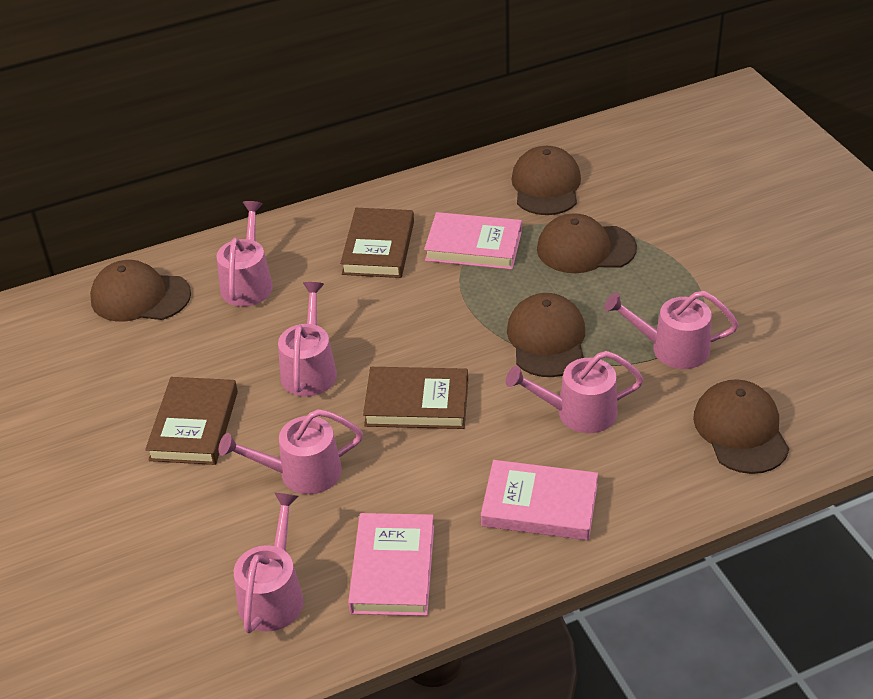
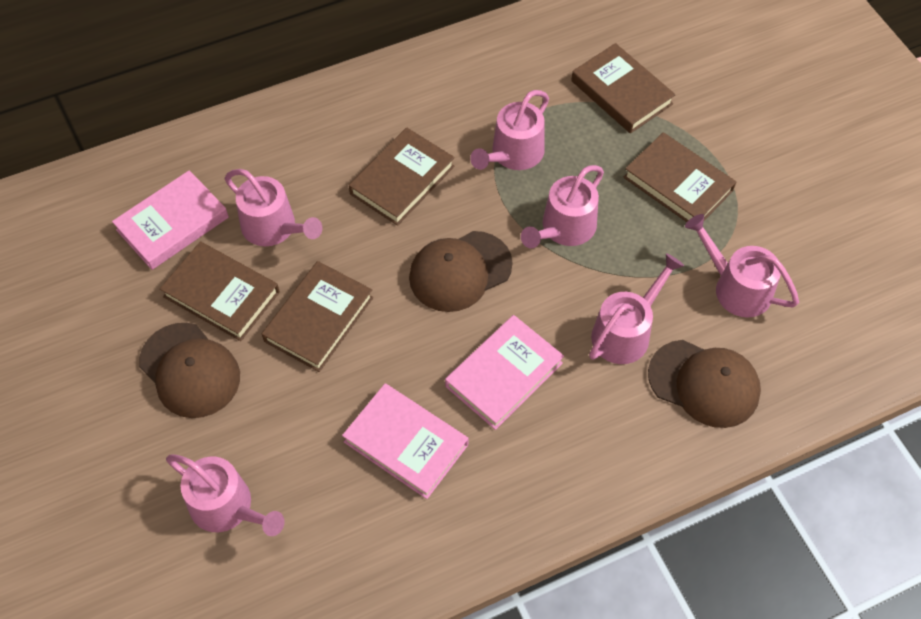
brown book: [145,377,238,465] [340,208,414,278] [363,367,468,429] = 3 -> [160,242,280,341] [262,261,373,372] [349,128,455,226] [571,43,676,133] [623,132,736,222] = 5
brown cap: [90,260,191,321] [507,293,585,377] [511,146,581,215] [537,213,637,273] [693,379,789,474] = 5 -> [139,323,240,418] [409,231,513,312] [648,340,761,428] = 3

